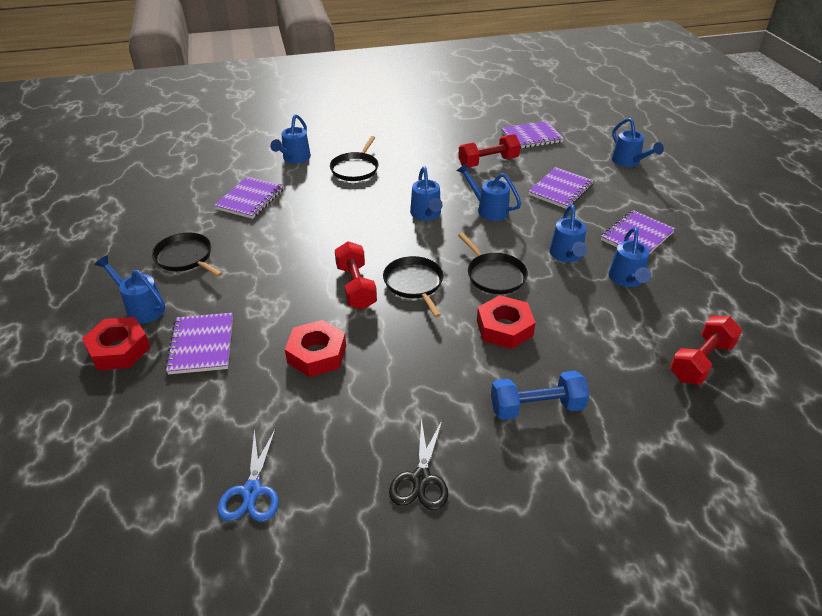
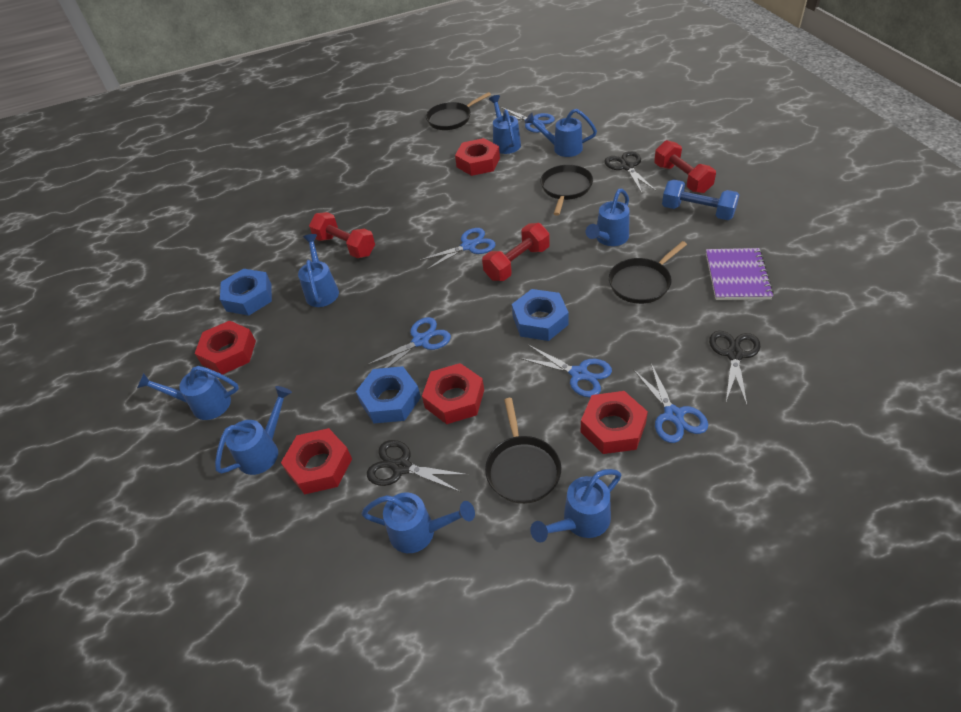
black scissors: [389,418,448,510] = 1 -> [367,440,469,493] [605,151,656,193] [709,331,760,405] = 3
blue nut: none = 0 -> [220,269,272,316] [356,366,421,423] [512,289,569,341] = 3
blue scissors: [218,428,279,522] = 1 -> [366,317,451,368] [418,228,495,270] [494,107,555,133] [519,345,612,397] [633,363,708,443] = 5
blue watering can: [95,255,165,323] [270,114,311,163] [410,167,443,221] [457,163,521,221] [549,205,587,262] [608,227,651,287] [612,118,664,167] = 7 -> [137,366,239,420] [215,386,292,475] [298,234,339,307] [361,492,475,553] [489,95,521,154] [525,109,597,157] [530,469,621,543] [586,189,630,246] = 8
purple notebook: [165,313,233,374] [214,177,284,219] [501,121,564,149] [528,167,594,209] [601,210,675,254] = 5 -> [706,248,774,300] = 1
red nut: [82,317,150,370] [285,320,346,377] [477,295,536,349] = 3 -> [195,321,256,375] [281,428,352,495] [422,363,484,424] [455,138,500,176] [581,391,648,454] = 5

